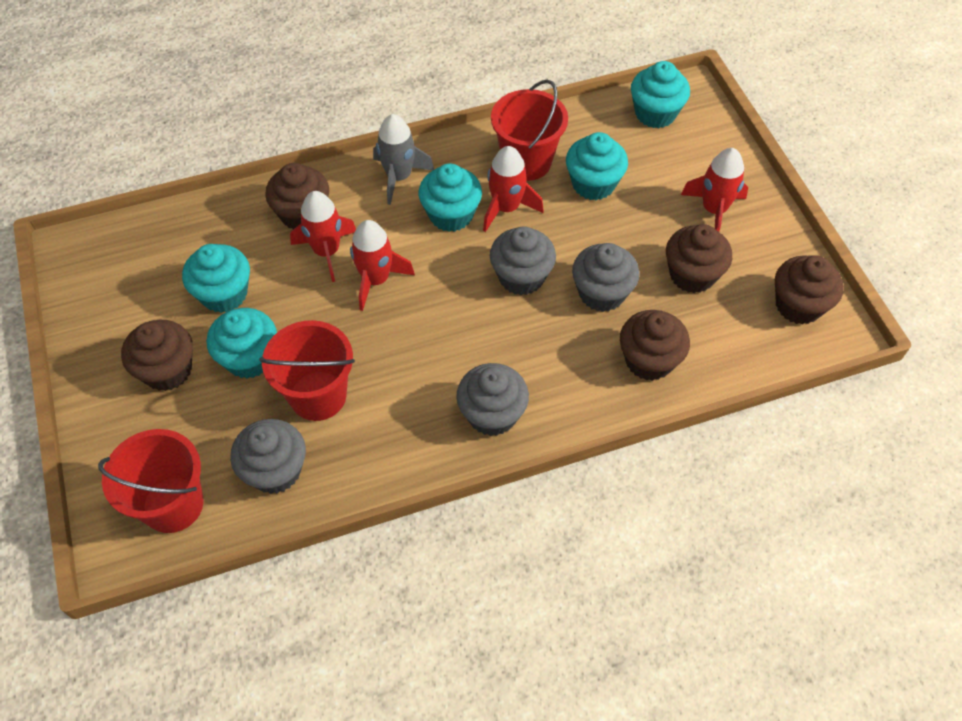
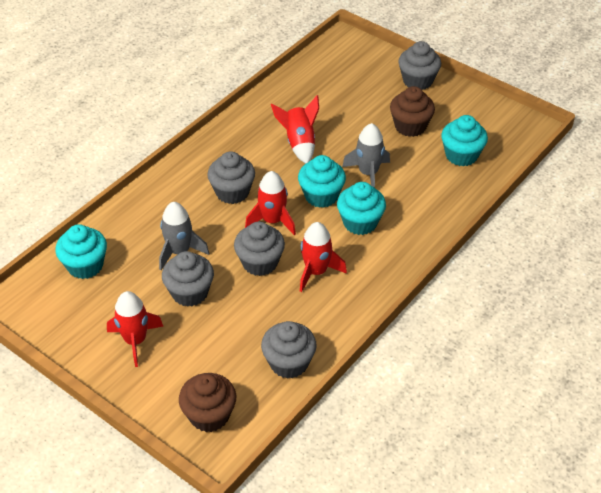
brown cupcake: [121,320,193,391] [265,163,329,229] [620,310,690,381] [666,224,732,293] [775,255,844,325] = 5 -> [179,373,236,432] [390,86,435,137] = 2
grey cupcake: [230,419,306,494] [456,363,529,436] [490,226,556,295] [572,243,640,312] = 4 -> [162,251,214,307] [207,151,255,204] [234,221,285,276] [261,321,317,379] [398,41,441,90] = 5
grey rocket: [373,114,434,205] = 1 -> [159,202,209,270] [342,123,390,188] = 2
red bucket: [98,429,203,533] [259,320,355,421] [491,79,568,181] = 3 -> none = 0
turquoise cupcake: [182,244,250,313] [207,308,277,379] [418,163,482,232] [566,132,628,200] [631,61,690,128] = 5 -> [55,224,107,279] [298,155,346,208] [337,182,386,235] [441,115,488,166] = 4

